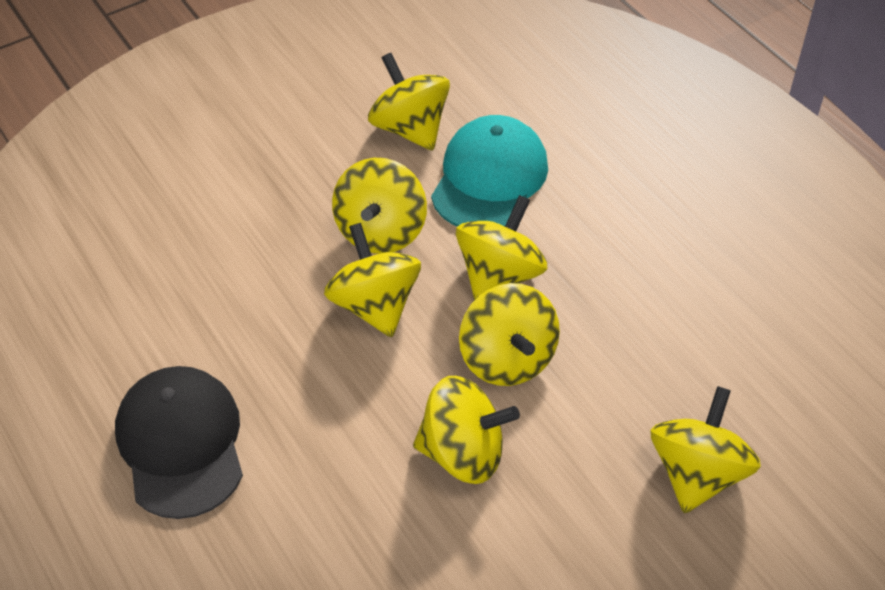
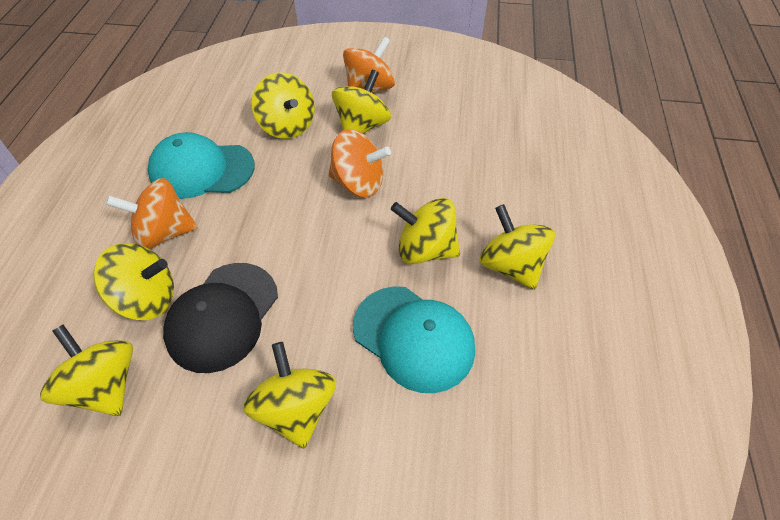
orange spinning top: none = 0 -> [106,178,198,249] [328,129,391,197] [343,36,395,93] = 3
turquoise cap: [431,115,548,227] = 1 -> [148,132,255,199] [353,286,475,393] = 2

